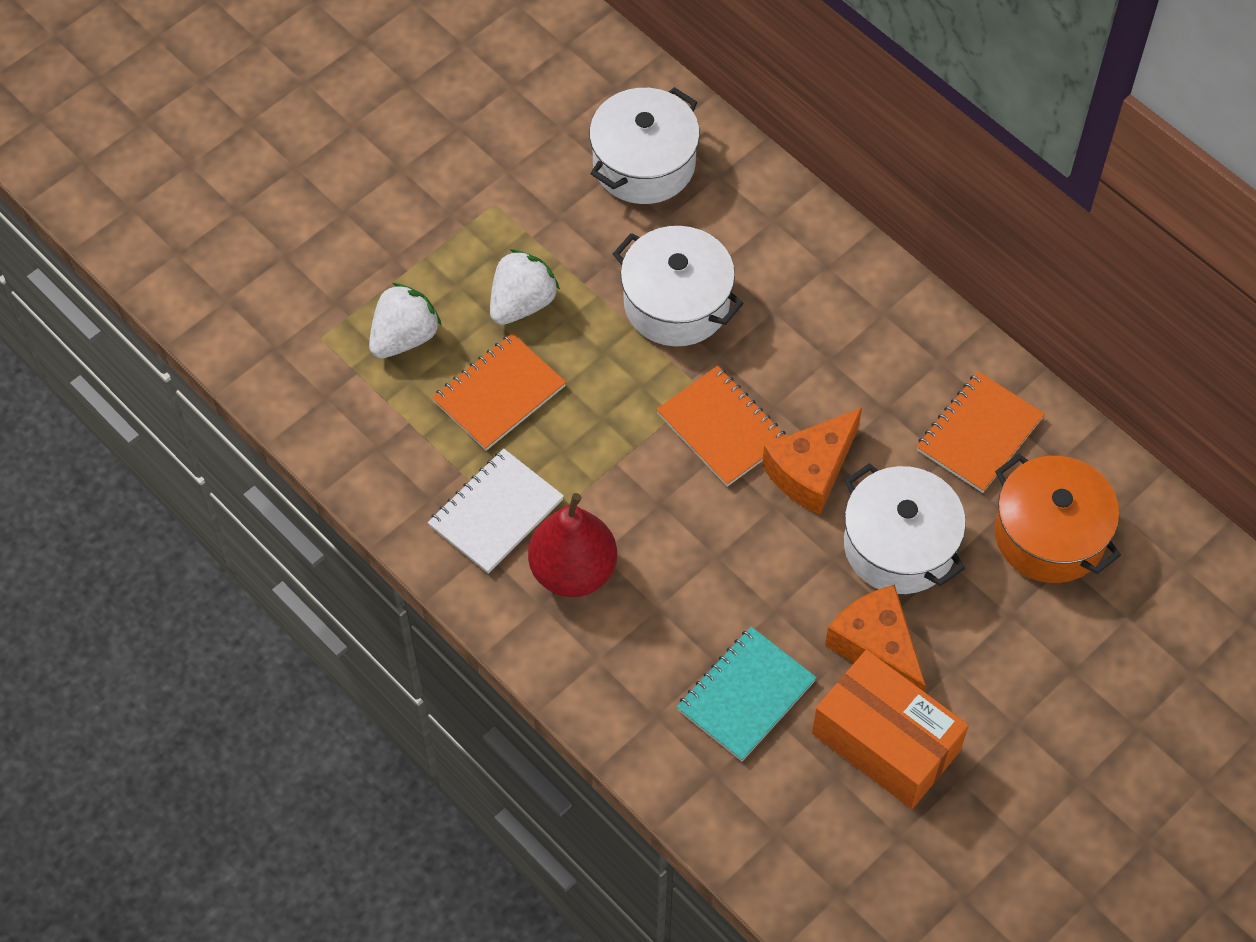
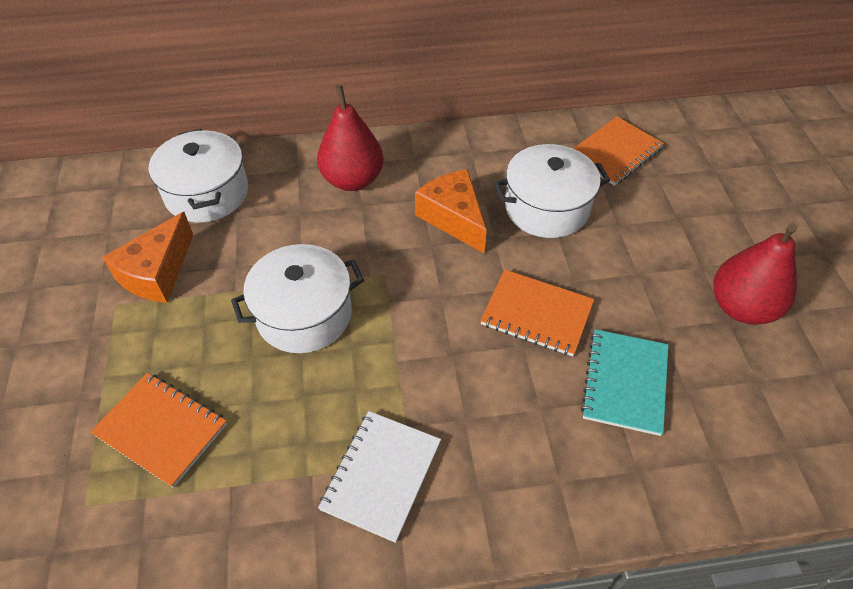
orange box: [812,650,969,809] = 1 -> none = 0
orange pot: [994,454,1121,583] = 1 -> none = 0
red pear: [528,493,617,597] = 1 -> [317,85,383,191] [714,223,797,325] = 2
white strawberry: [369,283,442,358] [490,249,560,325] = 2 -> none = 0

